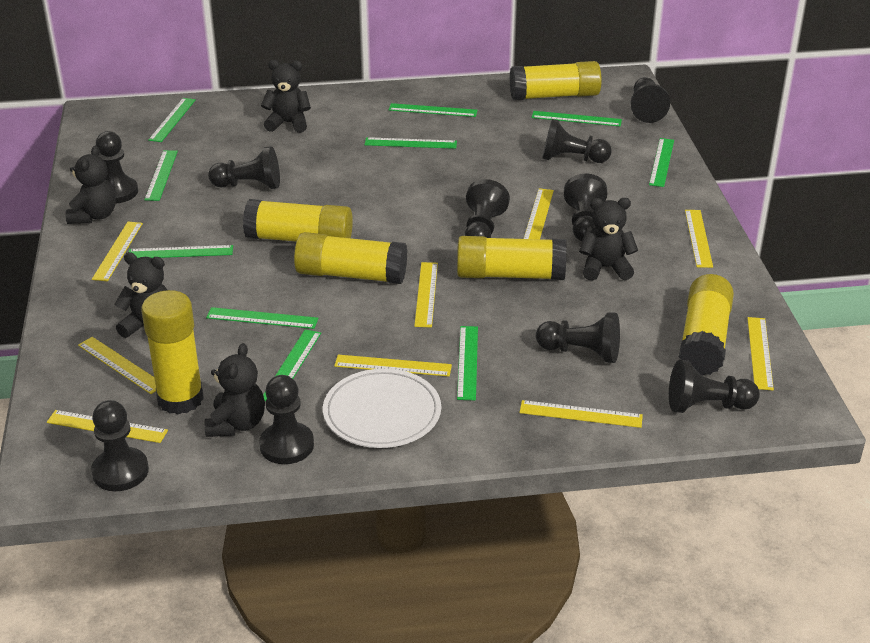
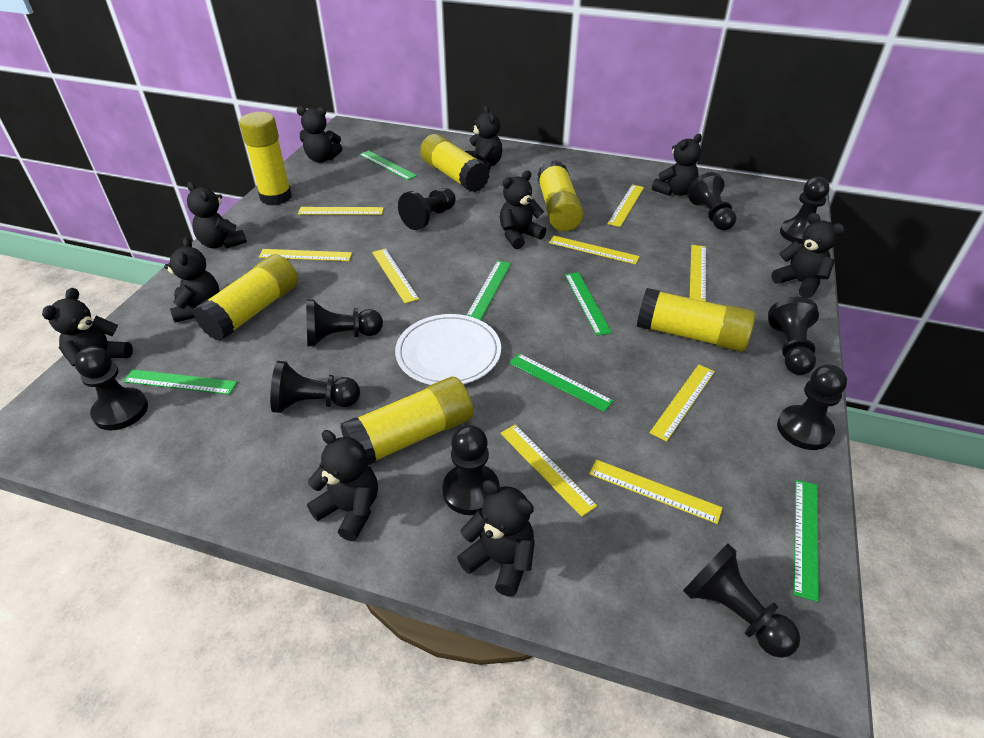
black teddy bear: [66,145,116,224] [114,252,167,338] [205,343,265,437] [261,60,311,133] [579,198,638,281] = 5 -> [42,288,133,366] [164,237,220,323] [187,182,247,249] [297,106,342,163] [307,430,378,541] [457,480,535,597] [465,106,503,170] [500,170,546,249] [652,134,702,196] [771,213,845,298] = 10
green ruler: [129,245,233,258] [144,150,178,201] [148,98,196,142] [206,307,318,329] [263,329,321,401] [364,137,457,149] [389,103,478,117] [457,326,478,400] [532,111,622,126] [649,138,674,187] = 10 -> [123,369,237,395] [359,151,417,180] [466,260,511,320] [509,353,613,412] [565,272,612,336] [794,480,819,602] = 6

